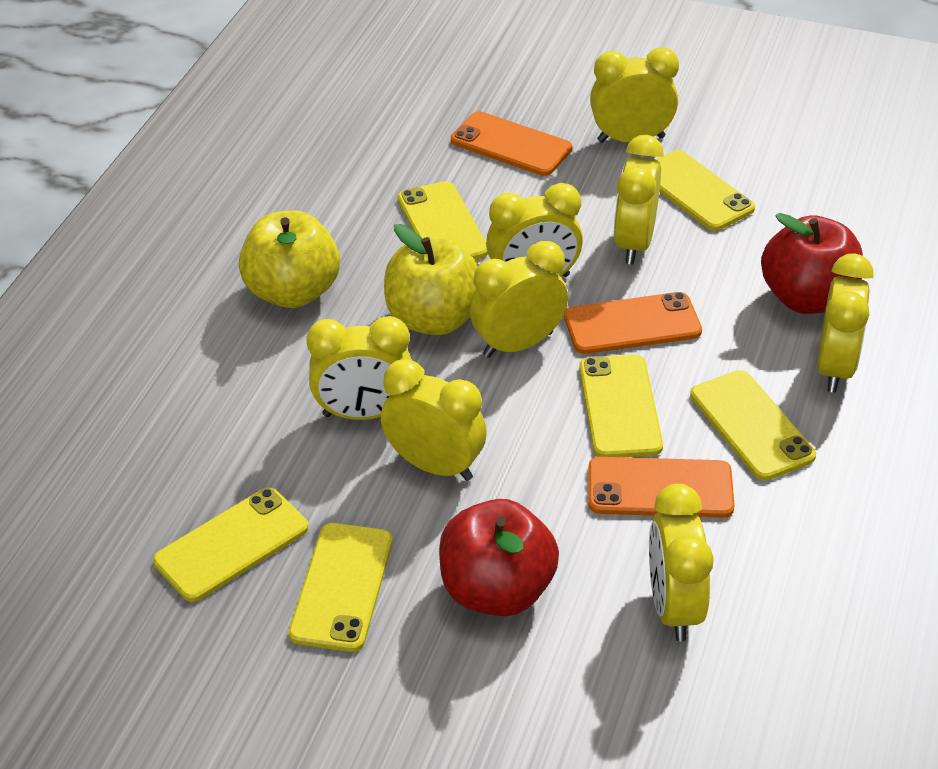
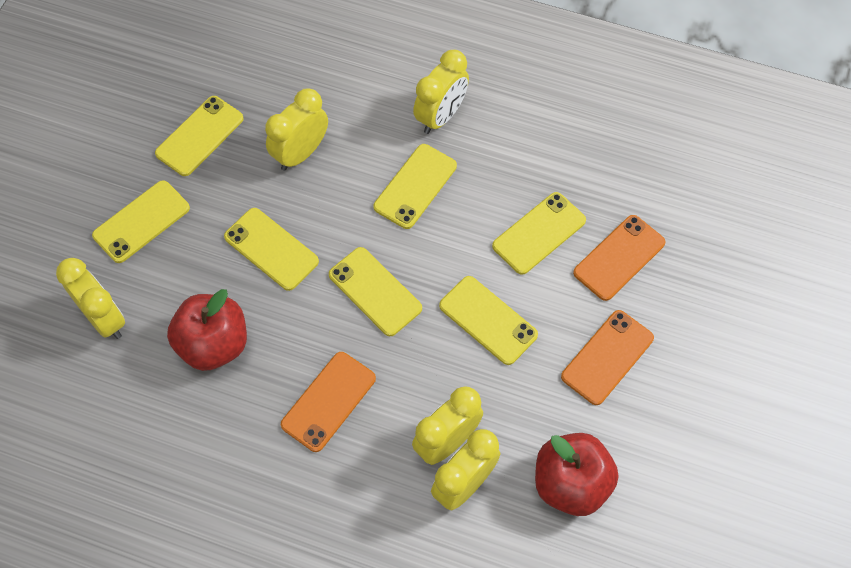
yellow apple: [239,210,340,308] [384,224,479,335] = 2 -> none = 0
yellow clock: [306,316,411,420] [381,359,487,481] [470,241,568,358] [486,183,583,277] [590,47,679,143] [614,135,664,264] [649,484,714,642] [817,254,874,393] = 8 -> [56,258,125,339] [265,88,328,171] [412,387,483,465] [413,50,469,134] [431,429,500,510] = 5
yellow phone: [153,487,309,602] [289,523,392,652] [398,181,488,260] [579,354,663,457] [655,150,755,231] [690,370,816,480] = 6 -> [92,180,190,263] [155,96,244,176] [224,208,319,291] [329,247,422,336] [373,144,457,229] [439,276,538,365] [492,192,586,275] = 7

